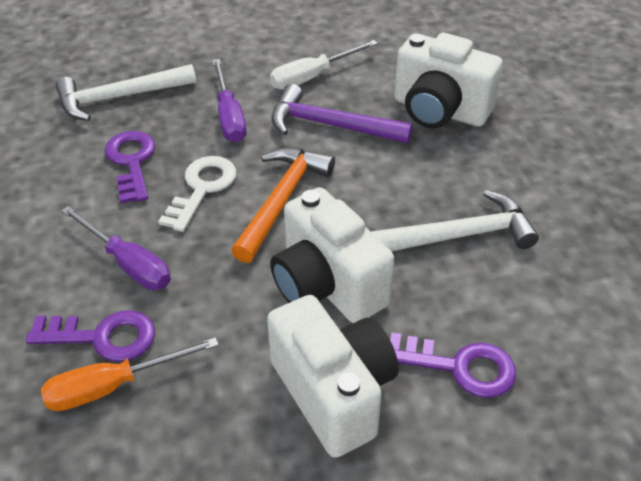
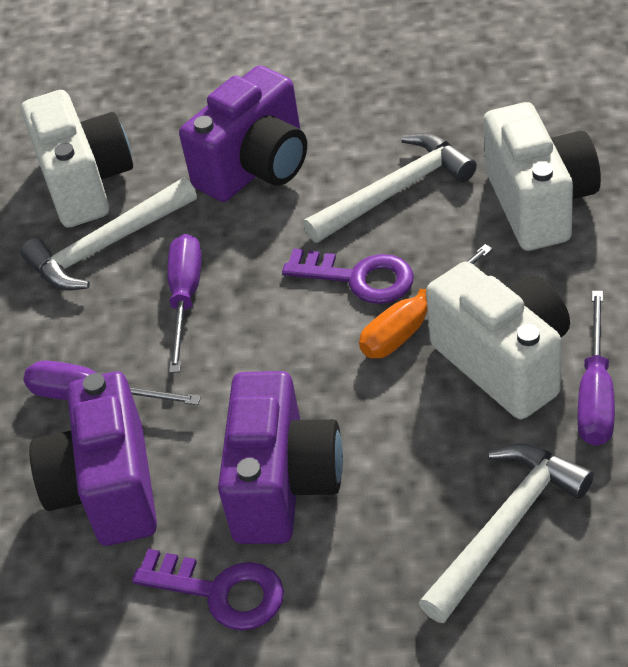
orange hammer: [231,147,335,263] = 1 -> none = 0
purple camera: none = 0 -> [29,371,157,546] [179,65,307,202] [218,371,343,544] = 3
purple hammer: [272,84,413,144] = 1 -> none = 0
purple key: [26,310,155,362] [105,131,155,204] [390,333,517,398] = 3 -> [132,549,284,631] [282,248,414,304] = 2
purple screwdriver: [61,206,171,290] [212,59,247,142] = 2 -> [23,360,201,405] [167,234,202,373] [577,291,615,446] = 3
white hammer: [55,64,196,121] [371,190,539,251] = 2 -> [21,177,197,291] [303,133,477,243] [419,443,594,623] = 3
white key: [158,156,236,232] = 1 -> none = 0
white screwdriver: [270,40,378,90] = 1 -> none = 0

